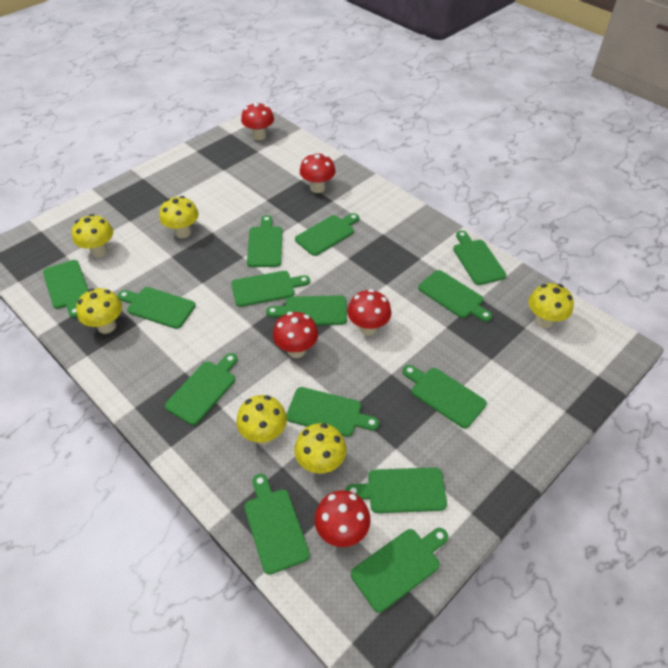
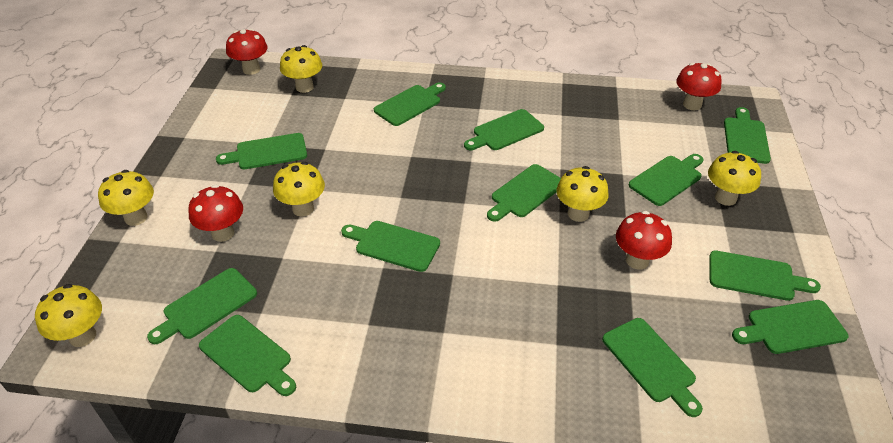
green cutting board: [43,260,88,318] [118,287,196,329] [165,353,238,425] [231,271,310,307] [244,474,310,575] [247,215,282,267] [266,295,347,325] [286,387,379,437] [295,213,359,256] [345,467,447,513] [351,528,448,613] [403,365,487,429] [418,270,492,322] [453,231,506,285] = 14 -> [147,268,257,344] [199,315,296,396] [216,133,307,169] [341,221,440,272] [374,82,446,126] [464,109,544,150] [487,164,561,222] [602,318,703,417] [629,154,703,206] [709,251,821,301] [724,107,771,164] [732,300,849,354] = 12
red mushroom: [241,102,274,141] [273,312,318,358] [300,153,336,193] [314,490,371,547] [347,289,392,335] = 5 -> [188,185,243,242] [226,29,268,75] [616,211,672,269] [676,63,722,110] = 4

